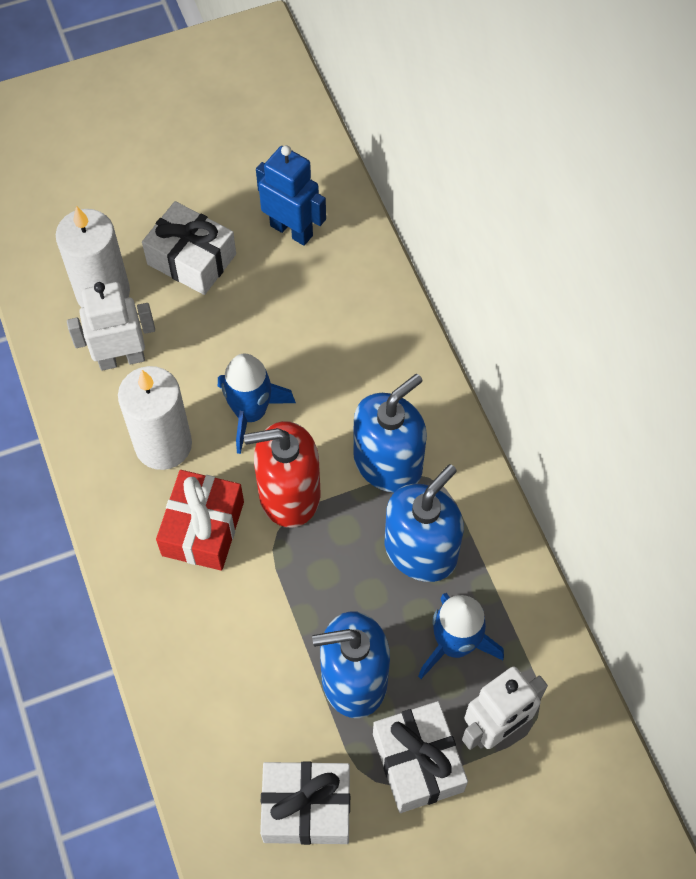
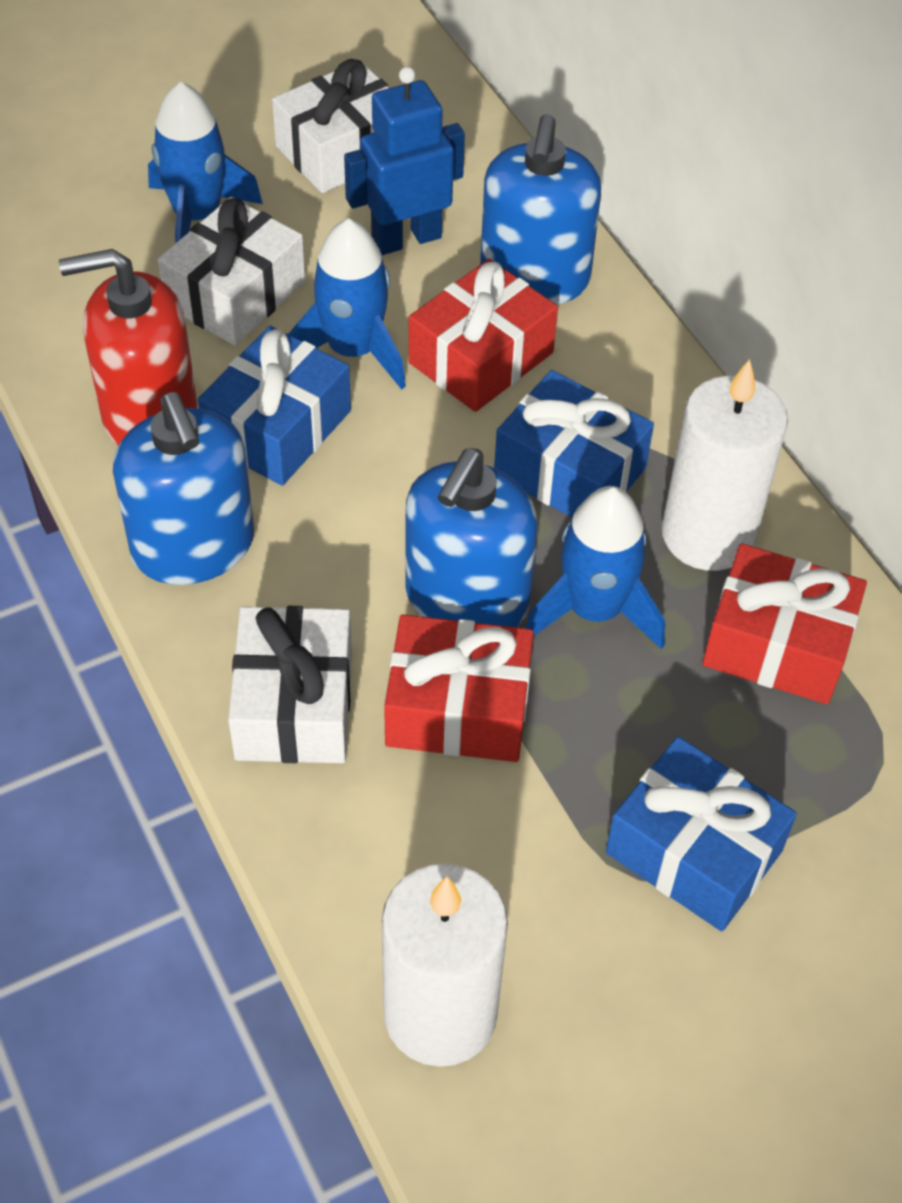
blue gift: none = 0 -> [198,326,351,486] [494,370,654,518] [606,737,797,931] = 3
blue rocket: [218,353,296,454] [418,593,504,679] = 2 -> [148,81,263,243] [289,218,406,390] [526,486,665,649] = 3
red gift: [156,470,244,571] = 1 -> [384,614,534,762] [408,259,558,412] [702,543,867,704] = 3
white robot: [67,282,155,371] [462,667,548,750] = 2 -> none = 0

